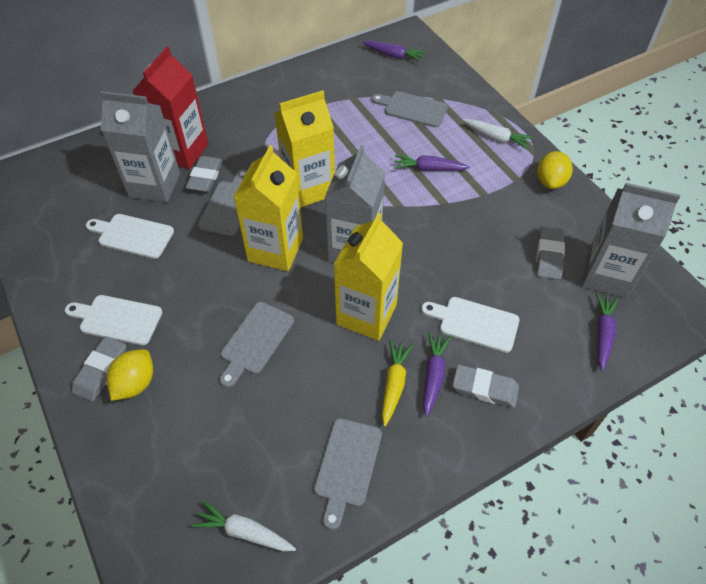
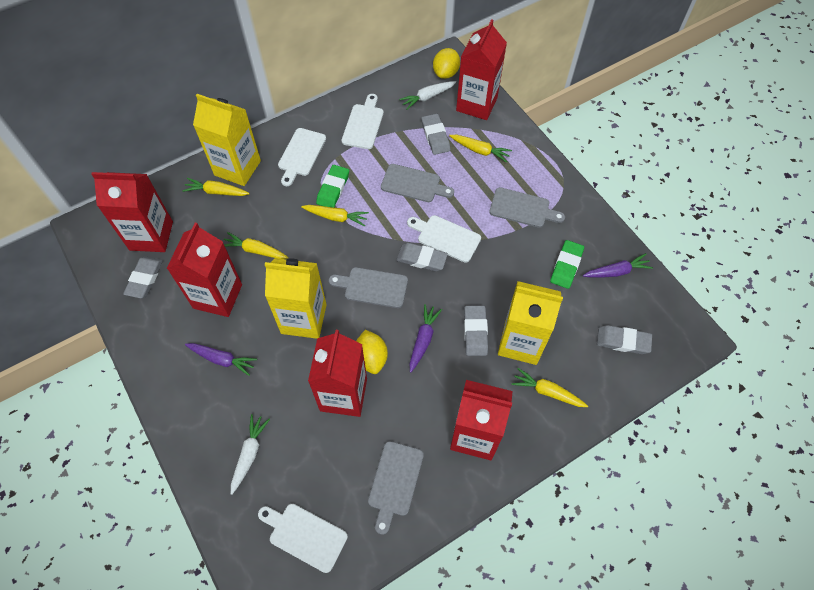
green eraser: none = 0 -> [316,165,349,208] [550,240,584,289] = 2
grey carton: [100,91,180,203] [325,145,385,263] [582,183,680,298] = 3 -> none = 0
grey eraser: [72,336,126,402] [185,156,223,192] [452,364,519,408] [536,227,565,280] = 4 -> [123,256,163,298] [396,243,448,271] [421,114,450,155] [464,306,488,356] [597,325,652,354] = 5
purple carrot: [363,41,426,62] [394,155,470,171] [423,332,451,417] [596,293,618,371] = 4 -> [185,343,257,376] [410,304,442,372] [583,253,653,278] = 3
red carton: [132,47,209,169] = 1 -> [91,172,173,252] [167,223,242,317] [308,330,367,417] [450,380,513,460] [456,19,507,120] = 5
white cutting board: [65,295,162,345] [86,214,174,259] [421,297,520,353] = 3 -> [258,504,348,573] [278,128,326,186] [342,94,384,149] [407,215,481,263] = 4
yellow carrot: [382,340,413,426] = 1 -> [182,178,250,196] [224,232,289,259] [301,205,369,227] [449,135,512,162] [512,368,588,407] = 5

